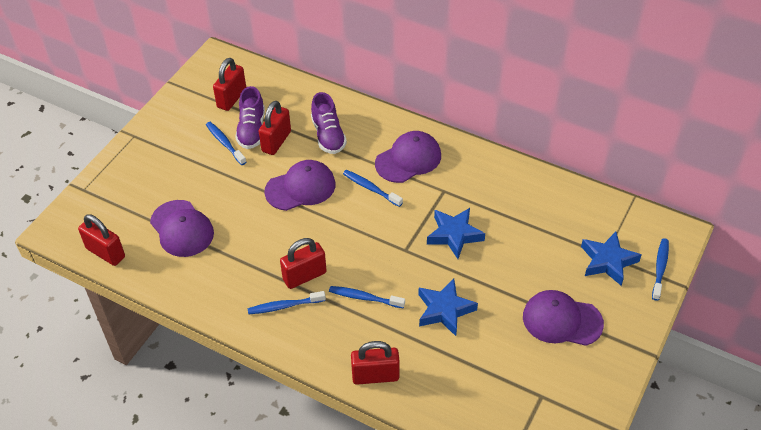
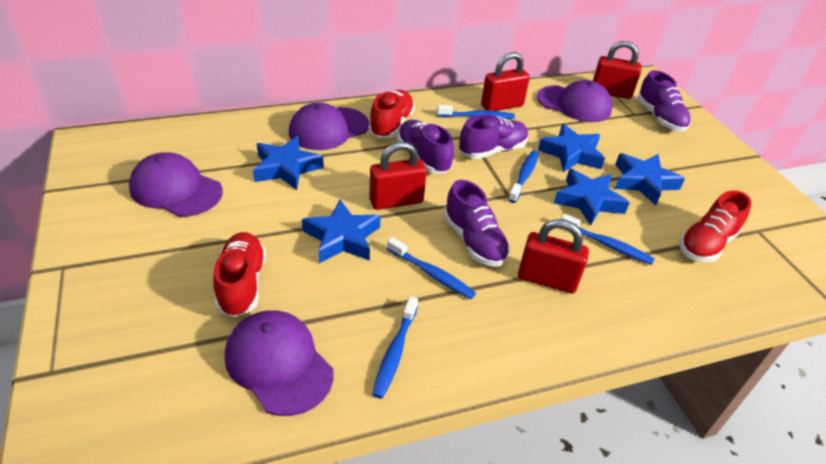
blue star: [418,278,478,336] [427,208,485,259] [581,232,641,286] = 3 -> [253,136,324,190] [302,200,381,263] [538,124,605,172] [554,168,630,225] [615,153,685,205] = 5
purple shoe: [235,86,265,149] [311,92,347,154] = 2 -> [397,120,454,173] [444,180,510,266] [459,114,529,159] [638,70,691,132] = 4
red padlock: [78,214,125,266] [213,58,246,111] [259,101,291,155] [280,238,327,289] [351,341,400,385] = 5 -> [369,142,427,210] [481,52,530,111] [518,219,589,294] [593,41,641,99] = 4
red shoe: none = 0 -> [213,232,266,317] [369,90,415,138] [679,190,752,262] = 3

